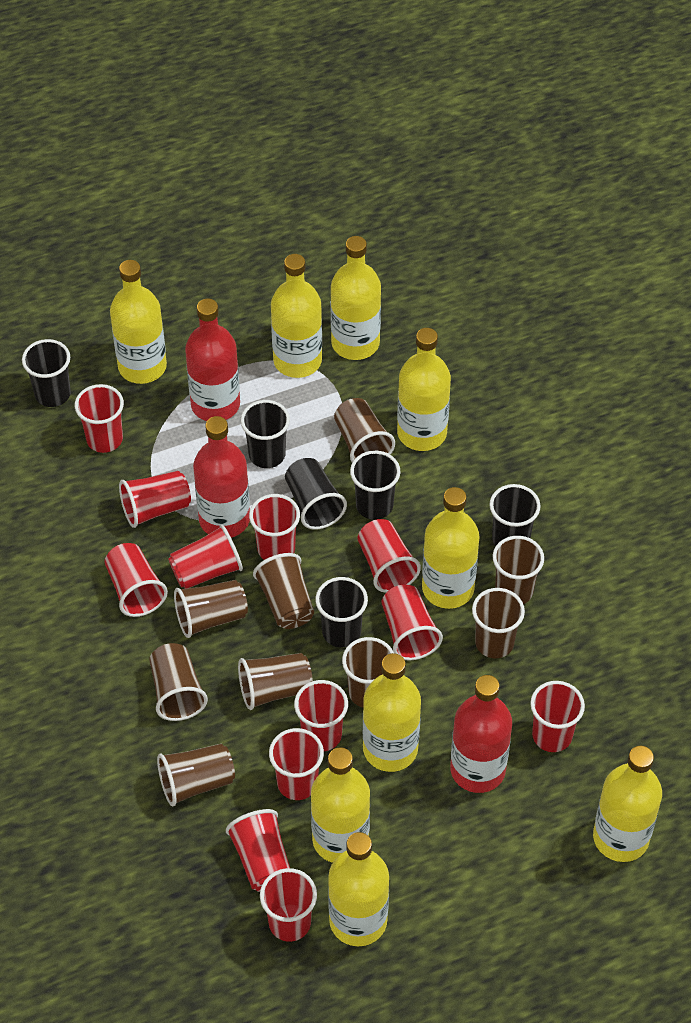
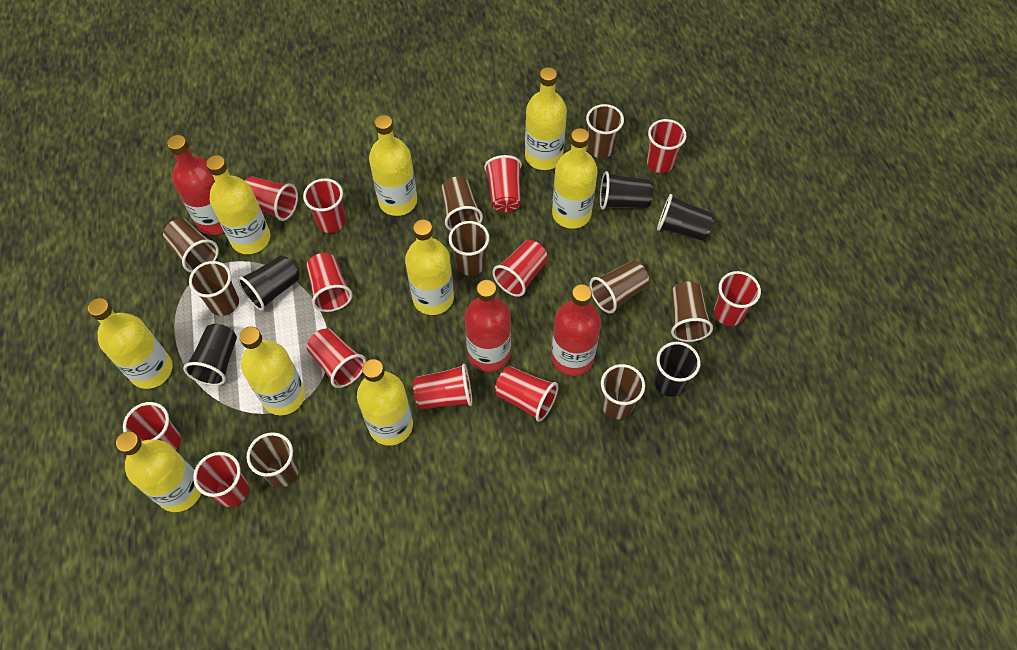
black cup: [22,339,71,407] [241,400,290,468] [285,458,347,529] [315,577,368,647] [350,451,401,520] [490,484,540,546] = 6 -> [183,324,237,386] [238,255,299,311] [600,171,653,210] [654,342,701,397] [657,194,714,241] = 5

